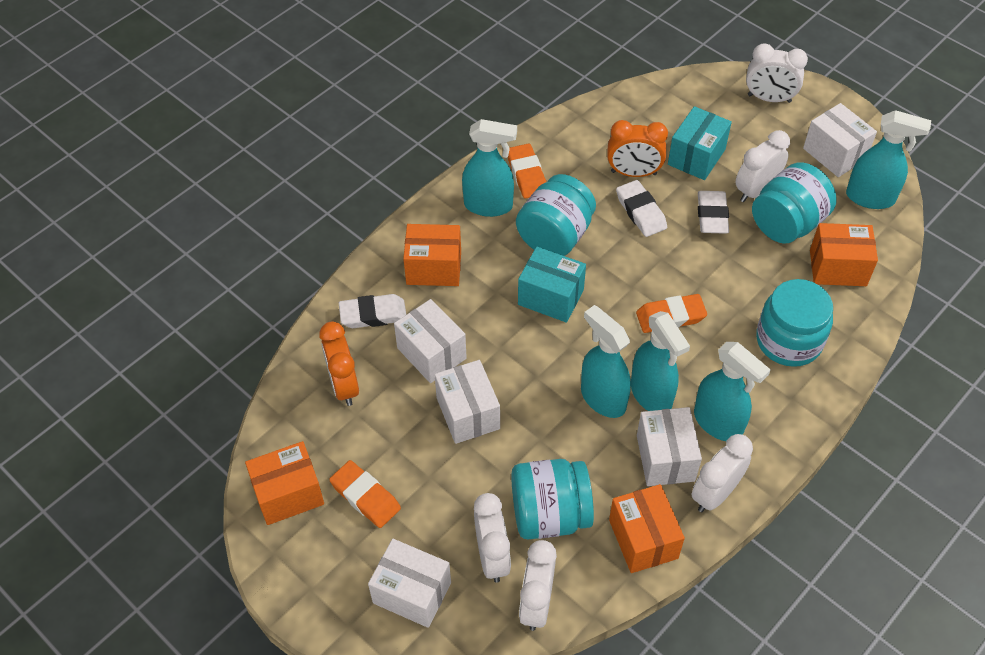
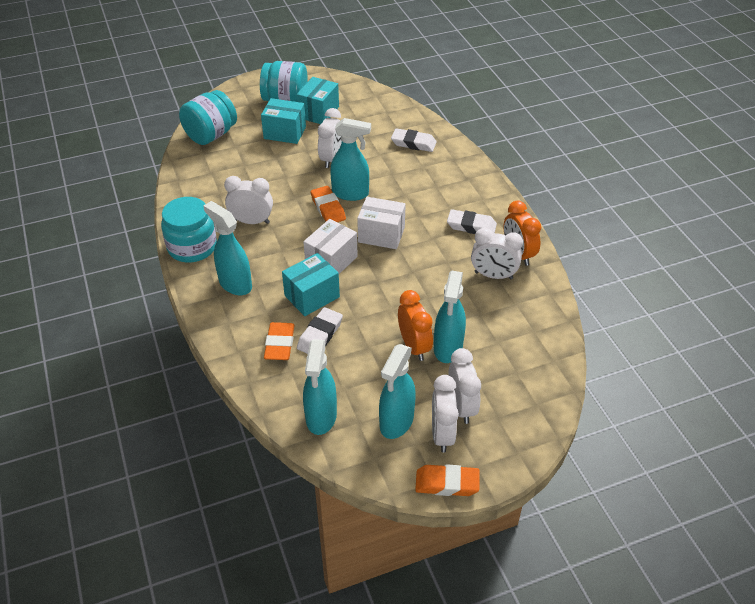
orange box: [245,441,324,525] [403,224,461,286] [609,484,685,573] [810,223,878,286] = 4 -> none = 0
turquoise box: [518,247,586,323] [668,106,732,180] = 2 -> [261,98,306,144] [282,253,340,316] [296,77,339,124] = 3
turquoise jar: [511,459,594,540] [516,174,596,256] [752,162,837,244] [756,279,833,367] = 4 -> [161,197,217,262] [179,90,237,145] [260,61,308,102] = 3
white box: [368,539,451,628] [394,299,467,383] [435,360,500,444] [637,407,702,486] [803,103,877,177] = 5 -> [303,219,358,274] [357,197,406,249] = 2

